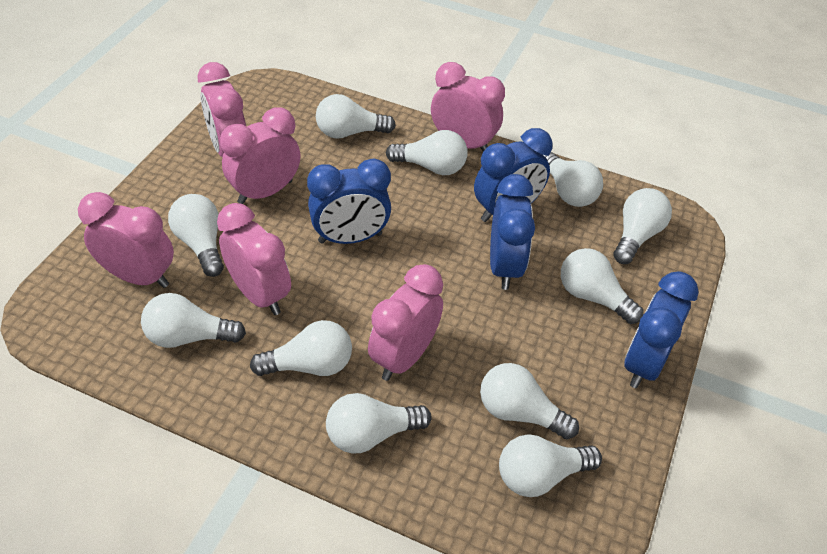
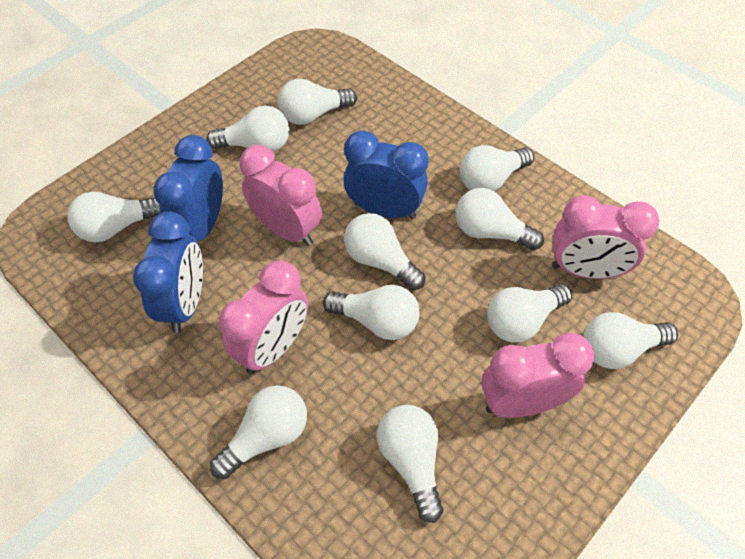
blue clock: [307,158,391,244] [474,128,552,222] [490,174,535,290] [624,271,699,388] = 4 -> [133,211,203,333] [153,135,223,241] [343,130,429,219] = 3
pink clock: [78,192,174,288] [197,62,246,157] [217,203,291,315] [220,107,300,204] [368,264,443,381] [431,62,505,152] = 6 -> [219,261,308,374] [240,145,322,246] [481,333,595,418] [552,195,659,279] = 4

